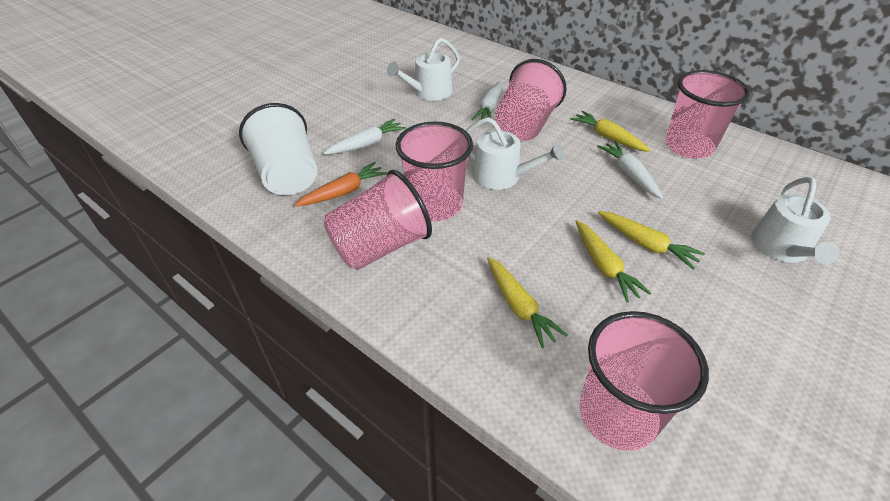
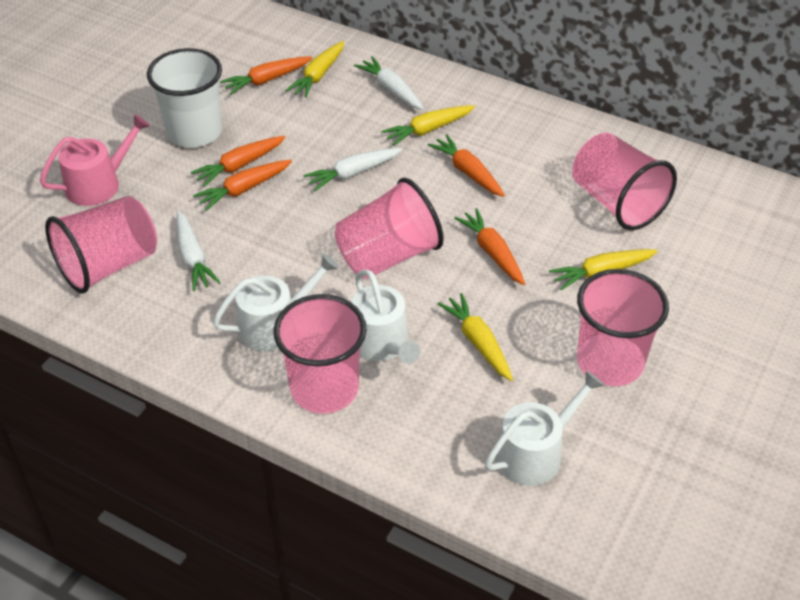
orange carrot: [294,162,387,207] = 1 -> [190,136,286,187] [193,160,292,211] [220,57,312,95] [428,134,505,197] [454,208,525,285] = 5
pink watering can: none = 0 -> [40,114,150,206] = 1

